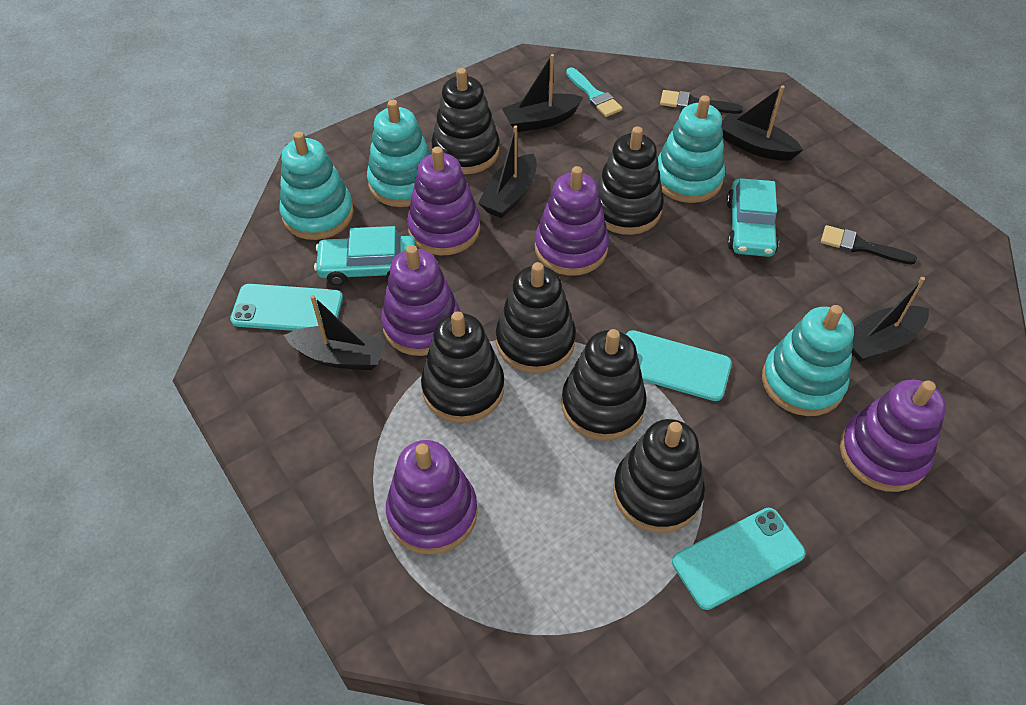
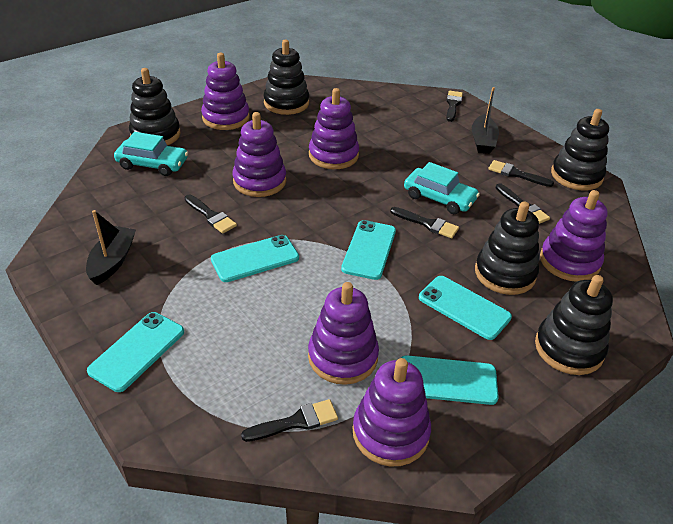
black boat: [284,295,386,370] [478,125,537,218] [502,54,583,132] [721,85,803,161] [852,277,929,362] = 5 -> [86,210,136,285] [472,87,499,154] = 2
black brush: [660,90,743,114] [821,225,917,265] = 2 -> [185,195,237,234] [241,399,338,442] [390,207,459,238] [446,91,463,122] [488,160,554,187] [495,183,550,224] = 6
black stacking toy: [421,312,504,423] [431,68,500,174] [496,262,576,373] [561,329,647,440] [597,126,664,235] [613,419,705,533] = 6 -> [129,68,181,145] [263,40,309,115] [475,201,539,295] [535,275,613,375] [551,109,609,190] = 5
purple stacking toy: [381,245,460,356] [386,440,478,554] [407,147,480,256] [535,166,609,276] [840,379,946,492] = 5 -> [201,53,250,130] [232,112,286,197] [308,282,379,385] [309,88,359,169] [353,358,431,466] [540,190,608,282] = 6
turquoise brush: [566,67,622,117] = 1 -> none = 0
turquoise phone: [230,284,343,331] [626,330,732,401] [672,508,806,610] = 3 -> [87,312,184,392] [211,235,299,282] [341,220,396,280] [401,355,499,405] [419,276,512,340] = 5
turquoise stacking toy: [279,131,354,240] [367,100,431,207] [658,95,725,203] [762,305,854,416] = 4 -> none = 0

